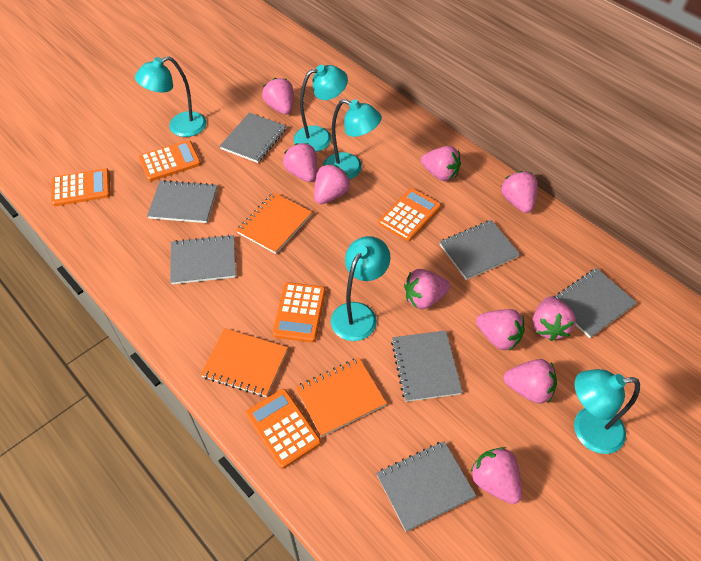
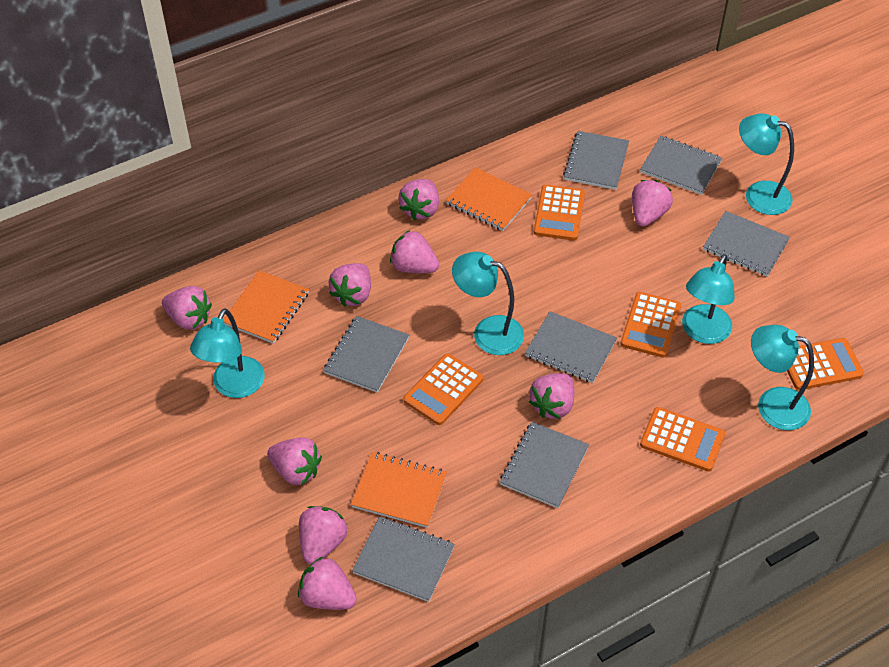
pink strawberry: [262,78,294,115] [283,143,317,182] [314,164,350,204] [404,269,450,309] [421,146,461,181] [470,447,522,504] [476,309,525,350] [501,171,538,213] [503,359,557,404] [532,296,576,341] = 10 -> [162,286,212,330] [267,437,322,485] [298,557,357,610] [299,506,347,564] [329,263,371,307] [390,230,439,273] [399,179,439,220] [529,373,575,419] [632,180,673,226] = 9

